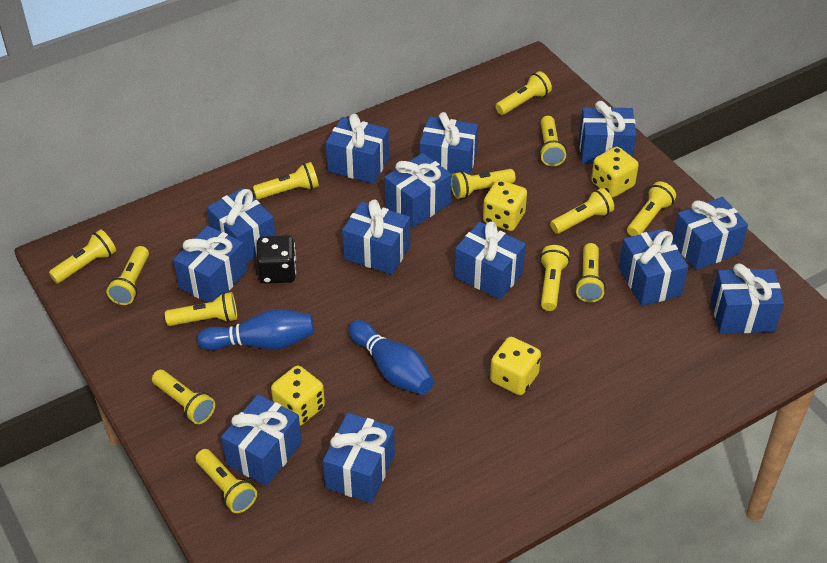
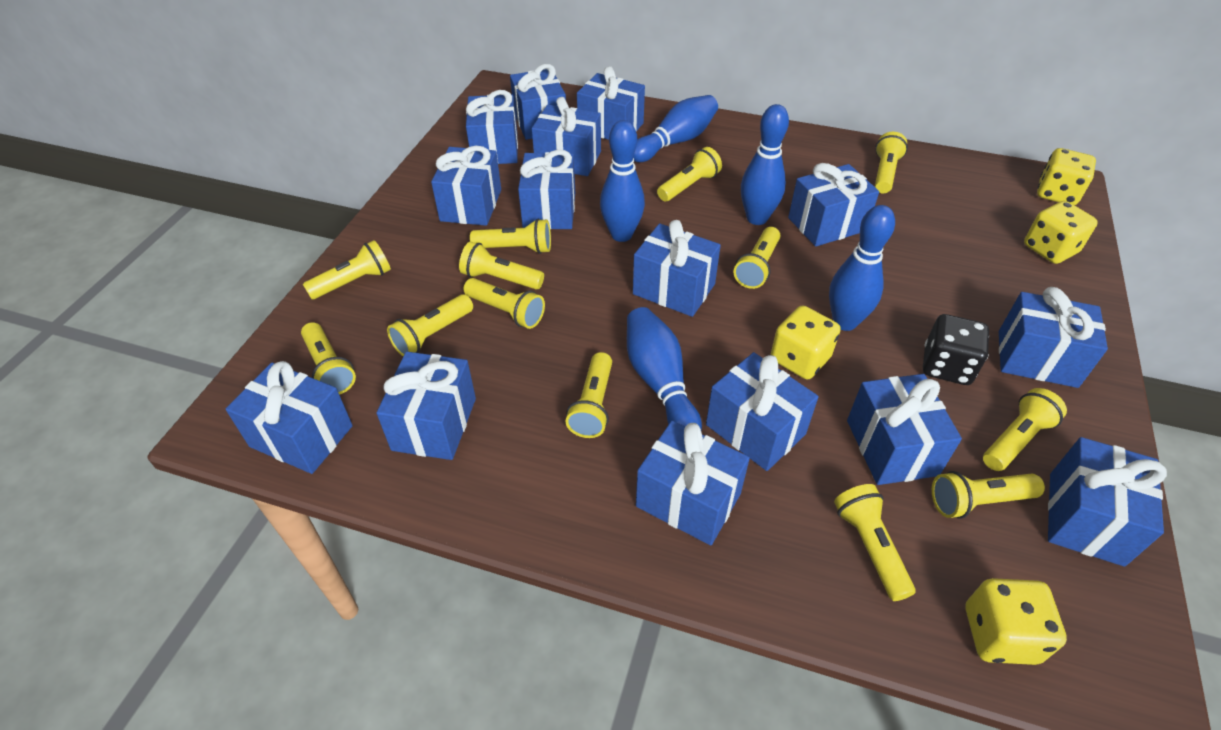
blue bowling pin: [197,309,314,350] [348,320,434,395] = 2 -> [600,120,645,242] [627,307,702,430] [633,95,718,162] [741,104,789,225] [829,205,895,331] = 5
blue gift: [173,226,247,302] [207,188,276,263] [221,394,302,486] [323,413,395,503] [326,114,389,184] [342,199,410,275] [384,153,452,228] [420,112,478,175] [454,221,526,300] [579,101,636,164] [618,229,689,306] [672,197,748,270] [711,263,784,333] = 13 -> [226,361,353,474] [376,352,476,460] [431,146,501,226] [466,90,518,164] [510,64,566,140] [518,150,575,229] [532,97,601,176] [577,66,645,140] [633,220,721,317] [636,421,750,545] [706,352,819,471] [788,163,879,247] [847,374,962,485] [999,287,1108,388] [1048,437,1167,567] = 15

